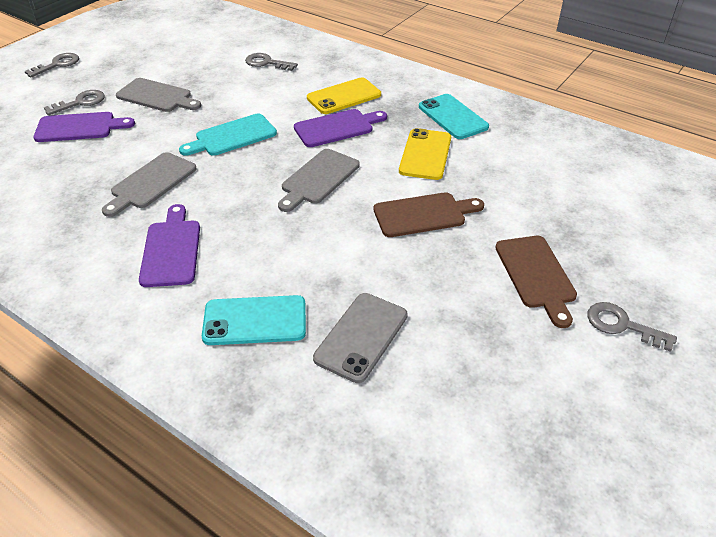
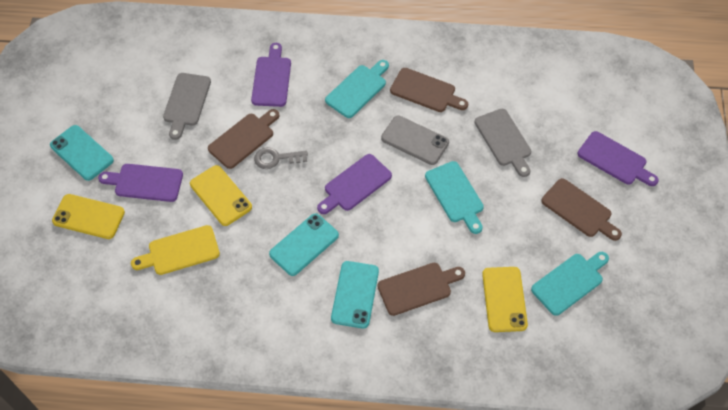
brown cutting board: [374,192,484,237] [495,236,577,328] = 2 -> [208,109,280,169] [377,263,465,316] [390,68,468,112] [541,178,622,241] = 4
grey cutting board: [102,152,197,217] [116,78,201,112] [278,149,360,212] = 3 -> [163,73,211,140] [475,109,531,177] = 2
grey key: [24,53,79,77] [44,90,105,115] [245,53,298,71] [587,302,677,352] = 4 -> [254,147,308,169] = 1
purple cutting board: [33,112,135,142] [139,204,200,287] [294,109,387,147] = 3 -> [98,164,183,202] [251,43,291,107] [317,154,392,214] [578,131,659,186] = 4
turquoise cutting board: [179,114,277,156] = 1 -> [325,60,389,118] [425,161,484,234] [531,252,609,316] = 3
turquoise phone: [202,295,306,345] [419,94,489,139] = 2 -> [50,125,114,181] [269,213,339,276] [331,261,379,328] = 3
yellow cutting board: none = 0 -> [131,225,220,275] = 1
yellow phone: [307,78,381,114] [399,128,451,180] = 2 -> [52,194,125,239] [190,165,252,226] [482,267,528,332] = 3

